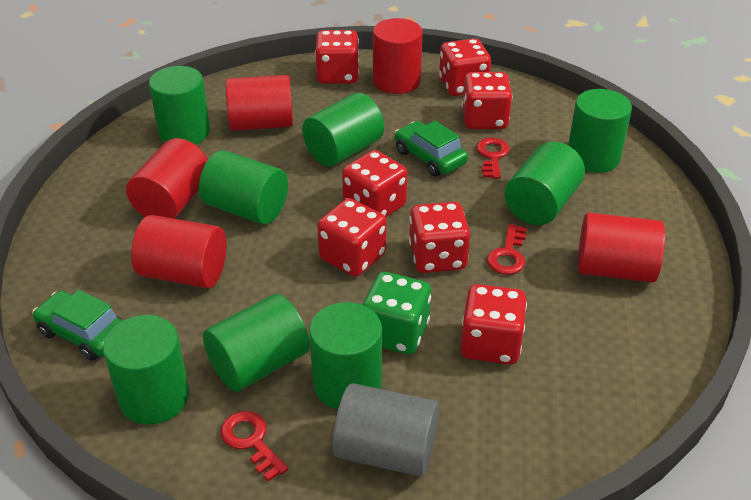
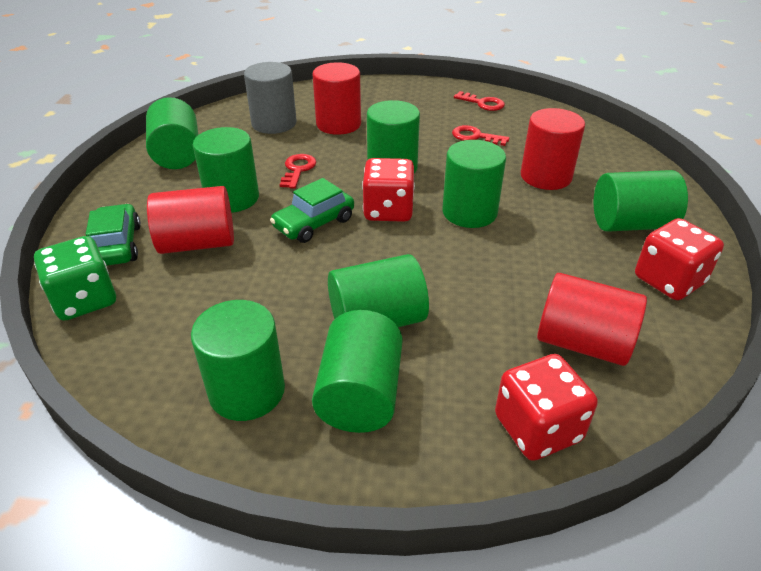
red cylinder: [126,138,208,219] [131,215,226,288] [226,75,293,131] [373,18,423,94] [578,213,665,283] = 5 -> [147,186,234,254] [312,62,361,135] [521,108,585,190] [537,273,647,366] = 4
red dice: [315,30,359,84] [317,198,387,277] [342,150,407,217] [409,202,470,273] [439,39,491,96] [461,284,527,365] [462,72,512,129] = 7 -> [362,158,415,222] [495,354,598,461] [635,218,724,300] = 3

